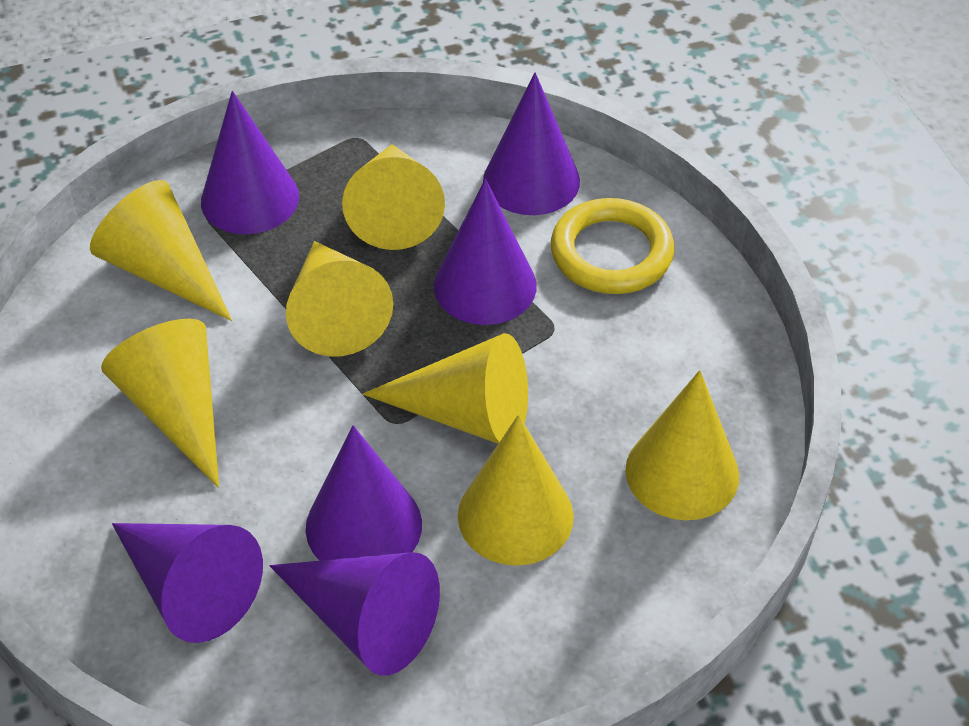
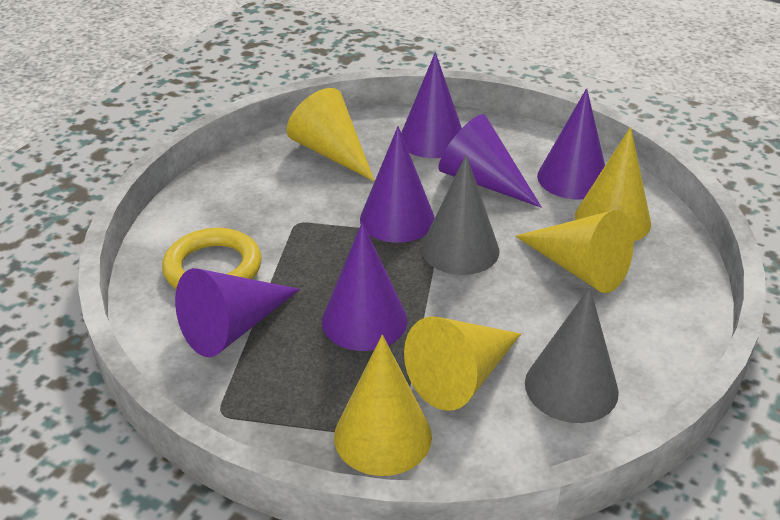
grey cone: none = 0 -> [421,155,499,275] [525,287,619,423] = 2
yellow cone: [90,180,232,321] [101,319,219,488] [286,241,393,357] [342,144,445,250] [363,333,528,444] [458,415,574,566] [625,370,739,520] = 7 -> [286,88,375,182] [334,335,432,476] [404,316,521,411] [515,210,634,293] [575,127,651,241] = 5

